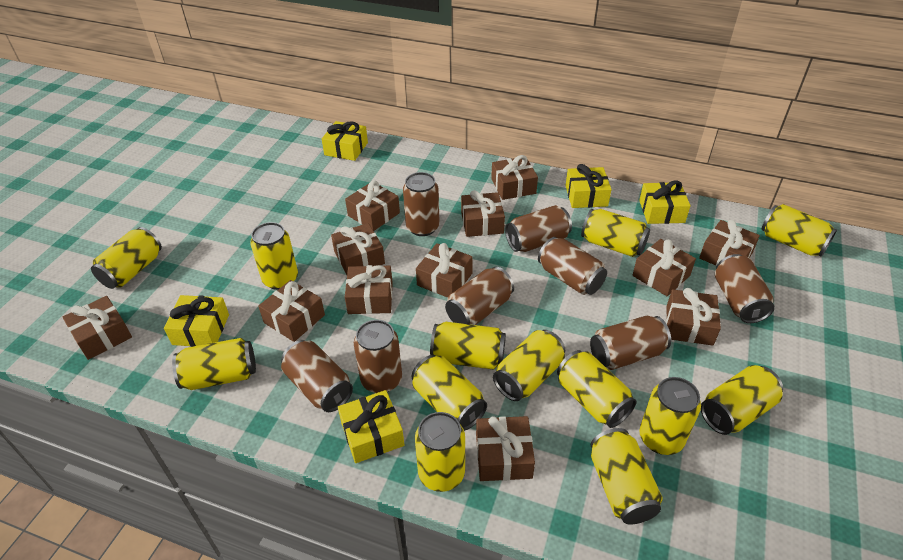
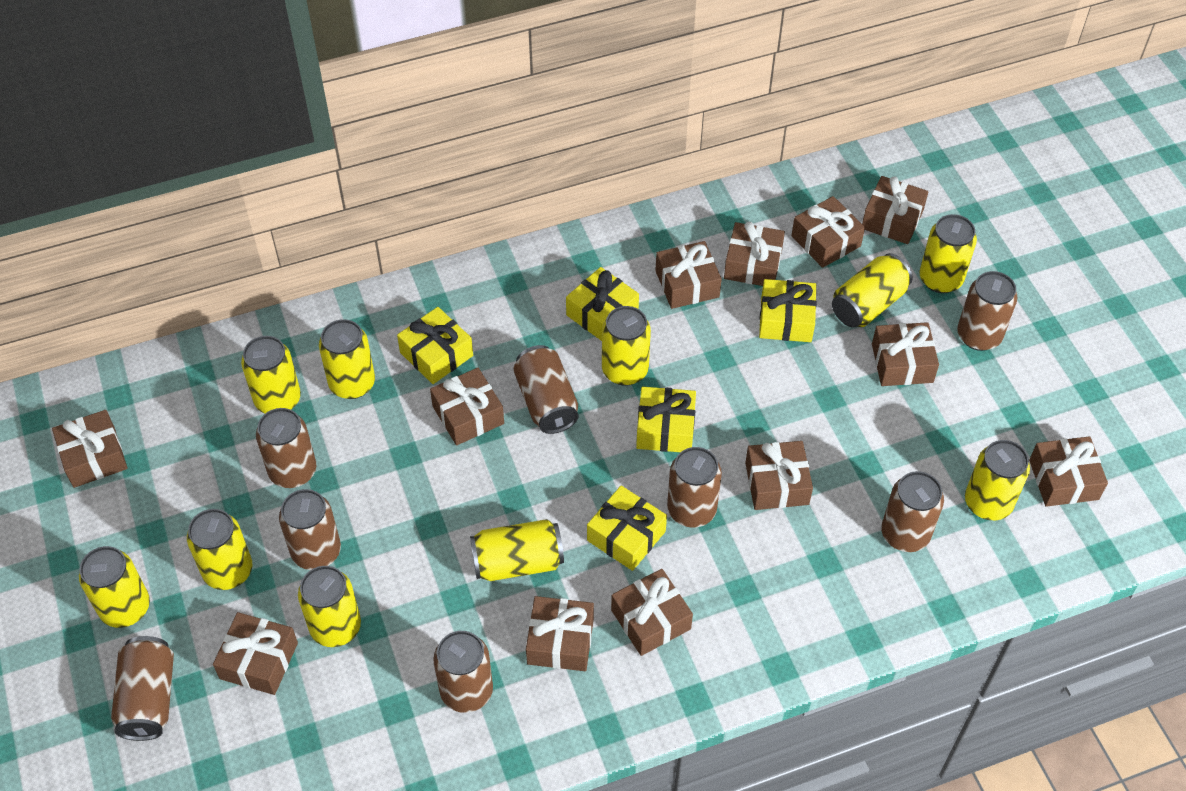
yellow can: [91,227,162,289] [172,338,256,390] [250,222,298,290] [412,355,487,431] [415,412,465,492] [430,322,506,370] [493,330,565,401] [557,350,636,428] [581,209,650,257] [591,428,663,524] [640,377,701,455] [701,365,783,435] [761,204,837,257] = 13 -> [79,546,150,628] [187,509,252,590] [241,336,301,413] [298,566,361,647] [319,319,375,399] [470,519,564,581] [602,306,651,386] [832,253,913,328] [919,214,977,293] [965,440,1030,520] = 10

